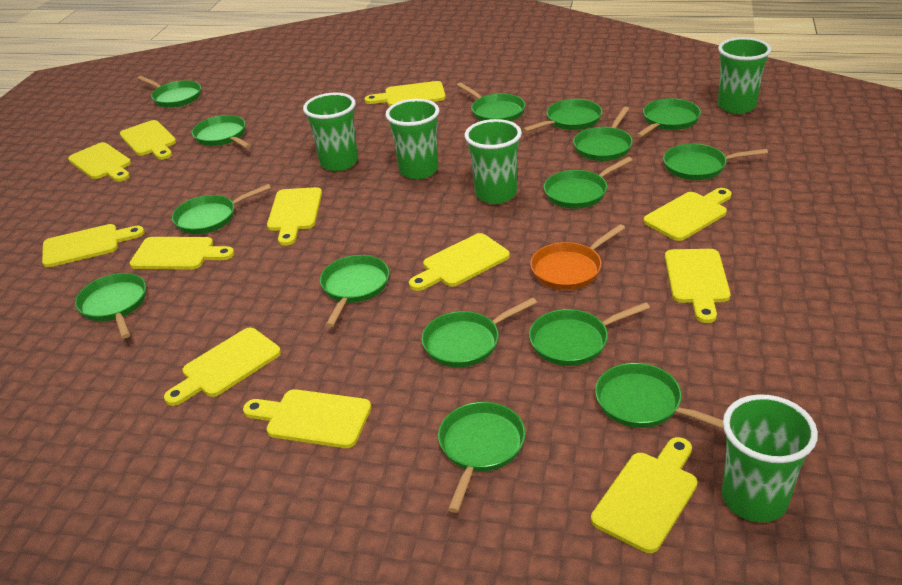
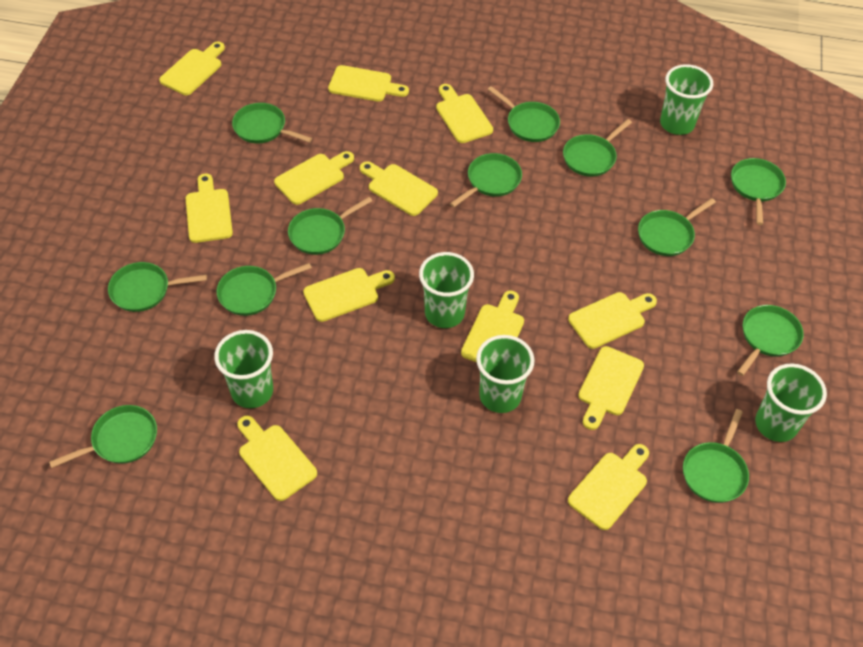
green pan: [75,273,146,339] [137,76,201,108] [172,184,271,234] [192,115,251,148] [320,255,389,327] [422,297,537,367] [438,402,526,513] [457,83,526,121] [523,99,602,132] [529,302,650,366] [544,157,633,209] [573,107,633,161] [595,363,724,429] [636,98,701,138] [663,144,768,180] = 15 -> [49,405,157,468] [108,262,207,312] [217,263,312,316] [232,103,312,143] [288,197,372,255] [450,153,522,207] [487,86,560,142] [563,119,632,177] [638,198,716,256] [683,409,749,503] [731,158,786,225] [737,305,804,376] = 12
orange pan: [530,224,625,290] = 1 -> none = 0

